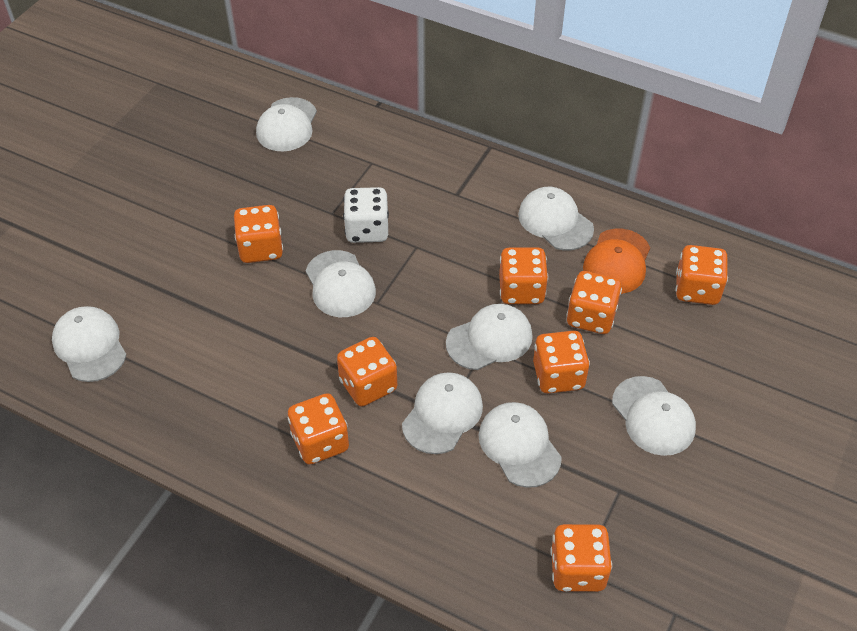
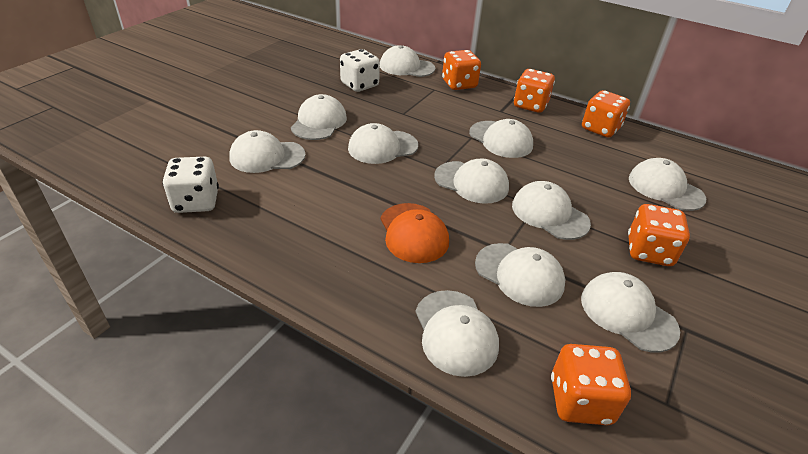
orange dice: [234,205,283,263] [288,393,349,464] [337,337,397,406] [499,247,548,304] [533,331,590,394] [550,524,612,592] [567,271,622,334] [676,245,728,305] = 8 -> [442,50,481,90] [514,69,555,113] [551,344,631,425] [582,90,630,138] [628,204,690,266] = 5
white cap: [52,306,126,382] [256,97,317,151] [306,250,376,317] [402,372,483,454] [446,304,533,370] [479,402,562,488] [518,187,594,250] [612,376,696,456] = 8 -> [229,130,306,173] [291,94,347,140] [348,123,418,164] [380,45,435,77] [415,290,499,377] [434,159,509,204] [469,119,533,158] [475,243,565,307] [512,181,591,240] [581,272,680,352] [629,158,706,211] = 11
white dice: [343,187,389,243] = 1 -> [162,157,219,213] [340,49,380,92] = 2

